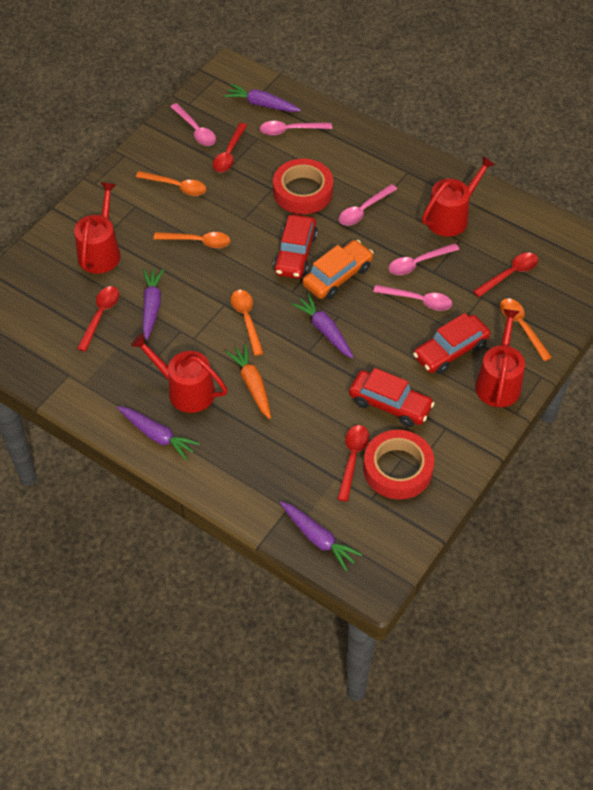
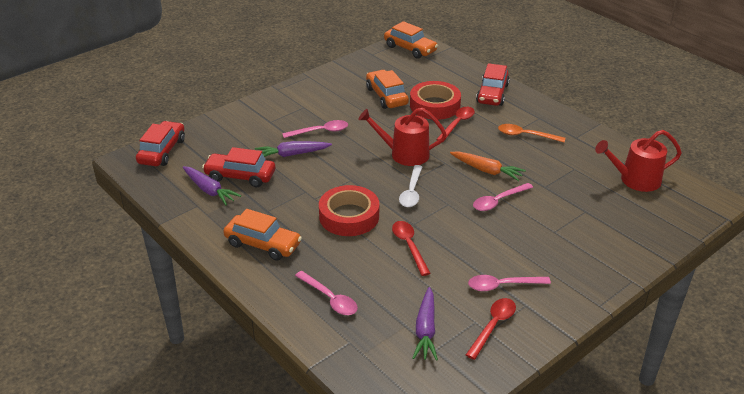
orange car: [302,240,374,299] = 1 -> [223,209,302,261] [366,70,409,109] [384,21,438,59] = 3
orange spoon: [136,171,206,196] [154,232,231,248] [231,290,264,356] [500,298,552,361] = 4 -> [498,124,565,142] = 1
pink spoon: [170,103,216,146] [260,121,332,136] [339,184,397,226] [373,285,452,311] [389,243,459,275] = 5 -> [282,120,348,138] [295,271,358,315] [468,275,551,291] [473,183,533,211] = 4
purple carrot: [117,406,200,461] [143,268,164,340] [224,84,301,112] [280,501,362,571] [291,293,354,358] = 5 -> [183,166,241,205] [255,141,332,157] [413,287,438,361] = 3
red spoon: [77,286,119,352] [213,123,247,173] [338,425,369,502] [473,253,538,297] = 4 -> [392,221,430,276] [436,107,475,142] [466,298,516,360] = 3
red watering can: [74,182,121,274] [131,333,227,413] [422,156,495,237] [475,309,525,407] = 4 -> [358,108,447,166] [595,130,682,192] = 2
white spoon: none = 0 -> [399,165,422,207] = 1

